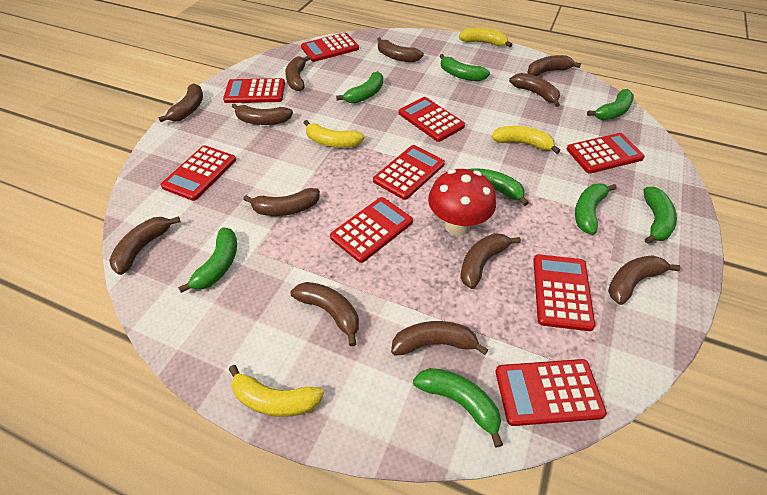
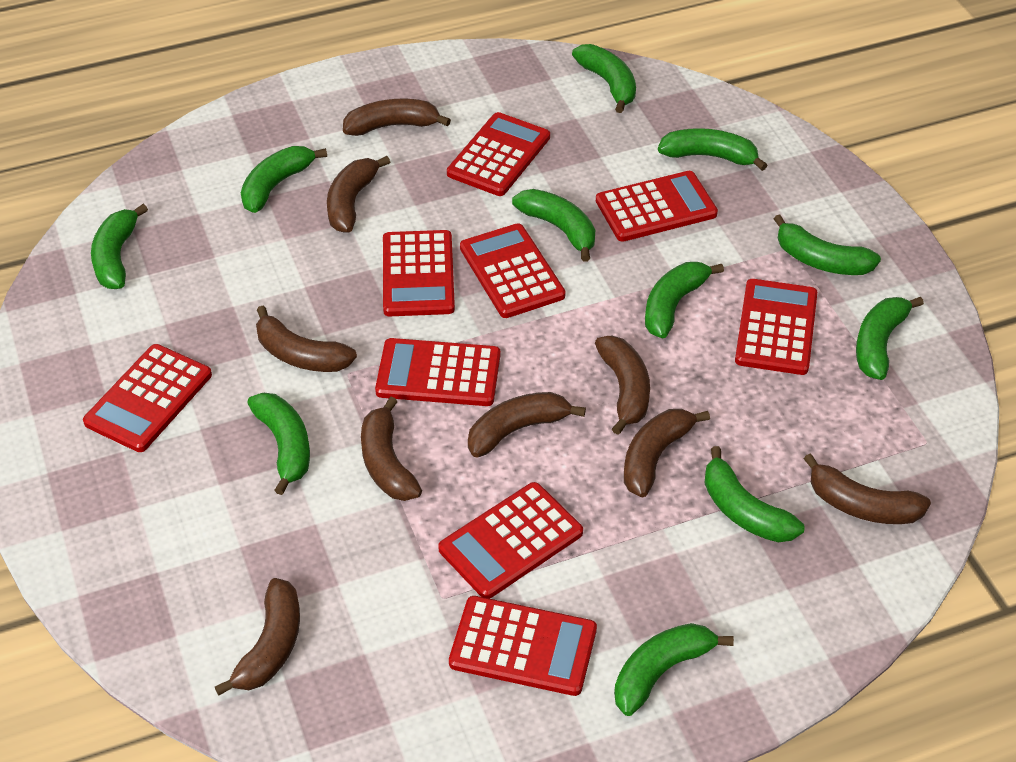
brown banana: [109,217,180,275] [158,83,203,122] [232,103,293,125] [243,188,320,216] [285,55,310,91] [290,282,359,346] [377,38,424,62] [391,321,488,356] [460,233,521,289] [509,73,560,107] [527,55,581,77] [608,255,681,305] = 12 -> [215,578,300,696] [256,306,357,372] [327,156,390,233] [343,99,451,136] [361,397,422,501] [468,392,586,457] [595,336,650,435] [624,409,710,498] [803,453,931,524] = 9
green banana: [178,227,237,293] [336,71,383,104] [413,368,503,448] [440,54,490,81] [470,168,529,206] [575,184,617,234] [587,89,634,120] [643,187,677,244] = 8 -> [91,204,148,289] [241,146,327,213] [247,393,310,495] [512,189,595,262] [572,44,636,113] [614,623,734,716] [645,262,724,339] [658,128,767,171] [704,446,804,542] [774,214,881,275] [856,297,924,380] = 11
red mushroom: [428,169,496,236] = 1 -> none = 0
yellow banana: [228,365,324,417] [304,120,365,148] [459,28,512,47] [491,126,560,154] = 4 -> none = 0

